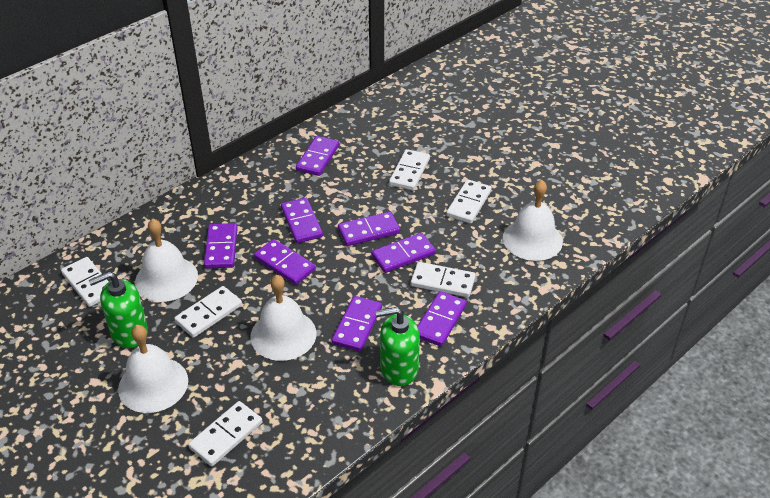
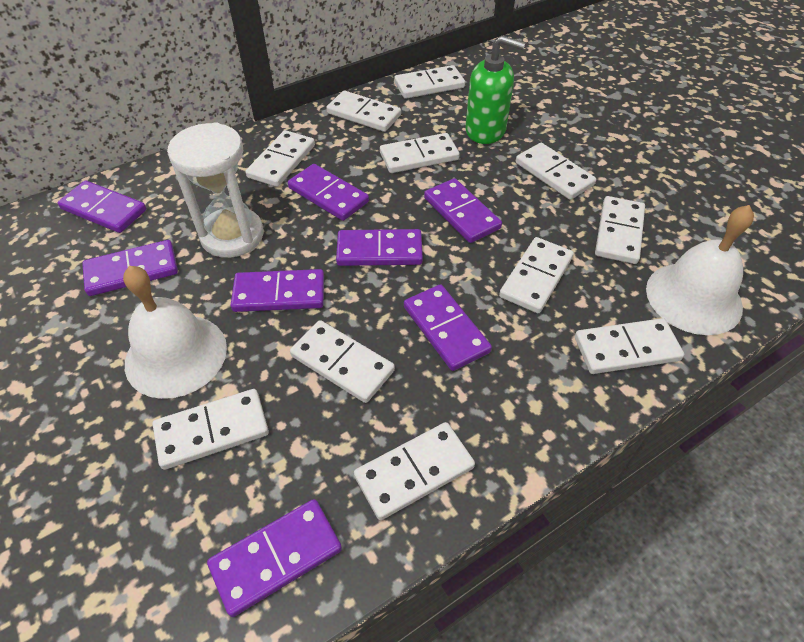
green soap dispenser: [89,271,148,348] [375,307,420,386] = 2 -> [465,35,526,144] = 1
white bell: [118,325,188,413] [135,218,198,302] [250,275,316,361] [503,180,563,261] = 4 -> [123,266,227,399] [646,205,754,335] = 2
white domino: [61,257,109,307] [174,286,242,338] [188,401,263,466] [389,149,430,190] [411,262,476,297] [446,179,492,224] = 6 -> [153,389,269,470] [246,130,315,187] [290,320,395,403] [326,91,401,132] [354,422,475,520] [380,133,460,173] [394,65,465,99] [499,237,574,313] [516,143,596,200] [575,318,684,374] [595,196,645,264] = 11
white hourglass: none = 0 -> [167,122,264,258] = 1

